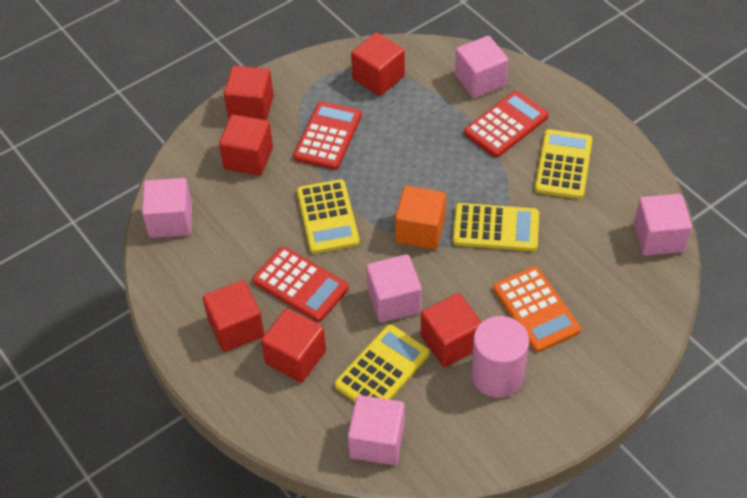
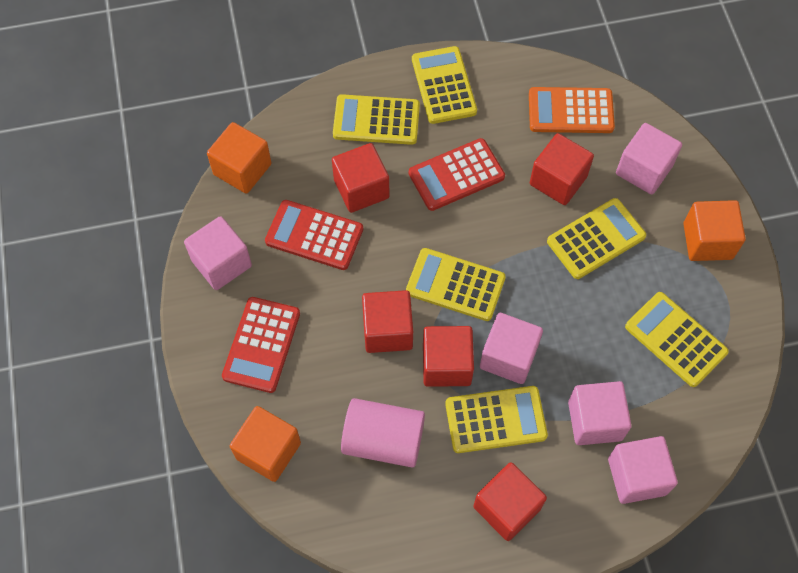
orange cube: [395,186,446,249] = 1 -> [207,122,271,194] [230,406,301,482] [683,200,746,261] = 3
red cube: [203,280,264,352] [219,115,273,176] [224,66,274,120] [261,308,326,383] [351,32,405,96] [421,293,482,367] = 6 -> [332,143,389,213] [362,290,413,353] [423,326,474,387] [474,463,547,541] [530,133,594,205] = 5
yellow calculator: [297,179,360,254] [335,324,430,402] [453,203,539,251] [535,129,592,199] = 4 -> [333,94,420,145] [406,248,506,321] [412,46,477,124] [445,386,548,453] [547,198,646,279] [625,292,729,387] = 6

